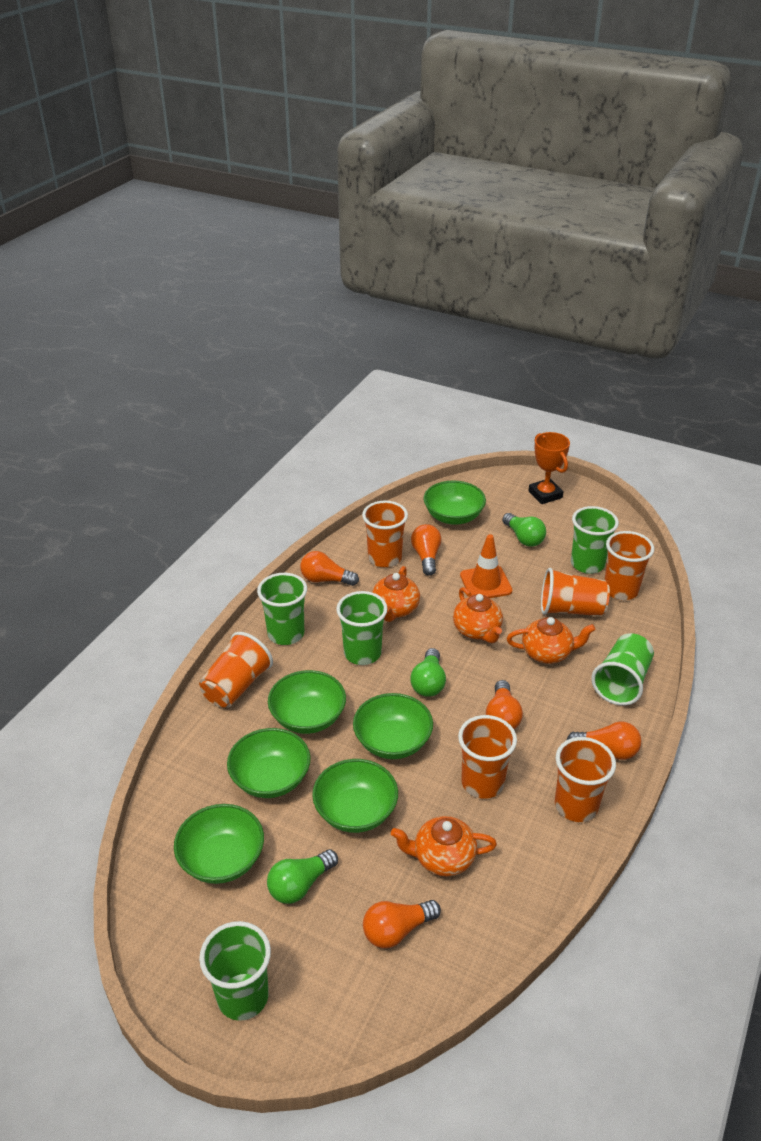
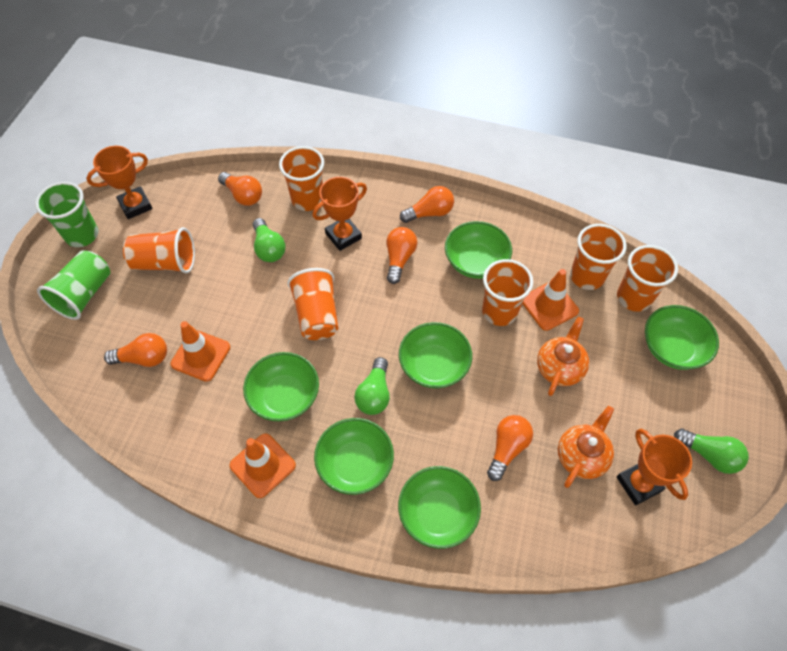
green cup: [199,921,271,1021] [257,573,307,645] [336,591,388,665] [571,506,619,574] [591,633,654,706] = 5 -> [35,182,98,247] [37,250,111,320] = 2
orange teapot: [372,566,420,622] [391,816,497,877] [453,587,503,643] [507,617,596,664] = 4 -> [537,317,589,396] [558,406,614,488] = 2
orange traffic cone: [460,534,512,598] = 1 -> [170,321,230,382] [230,433,296,498] [522,269,579,331] = 3
orange trophy: [528,432,570,504] = 1 -> [86,146,152,219] [312,177,367,251] [617,428,692,505] = 3

